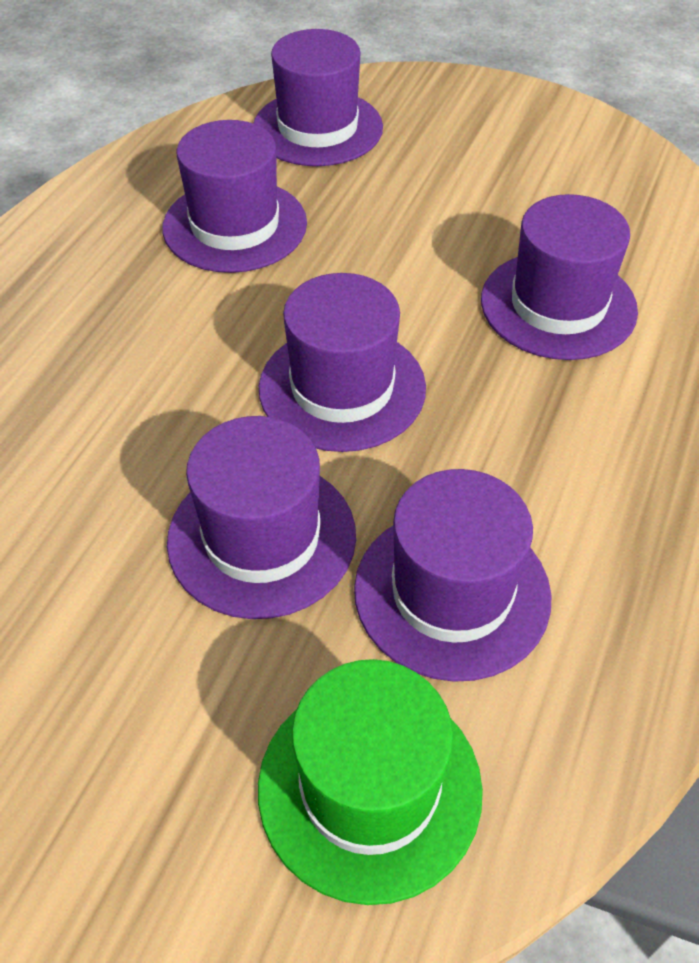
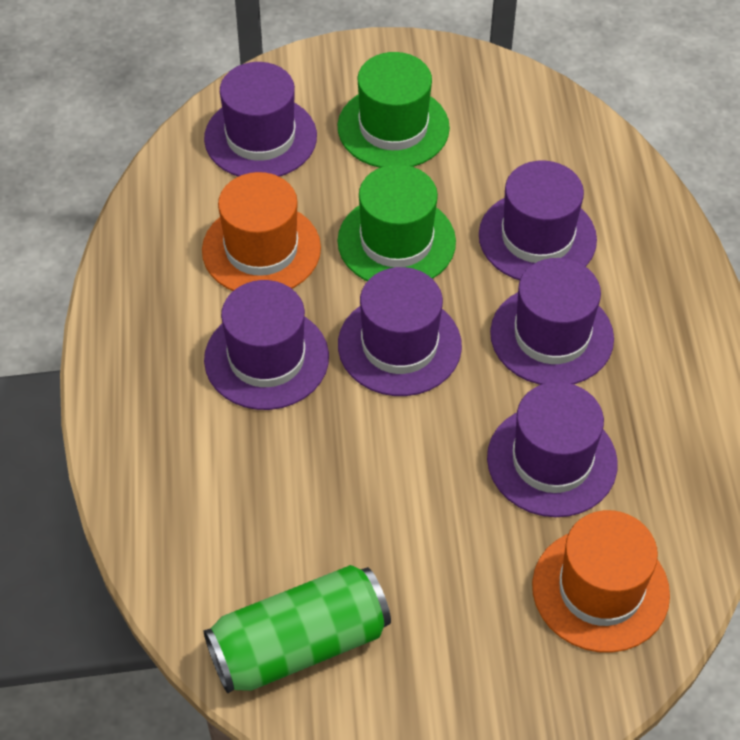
green can: none = 0 -> [204,565,391,693] = 1
green hat: [258,659,483,905] = 1 -> [337,164,456,281] [338,52,450,168] = 2
orange hat: none = 0 -> [202,172,321,291] [532,510,670,653] = 2

